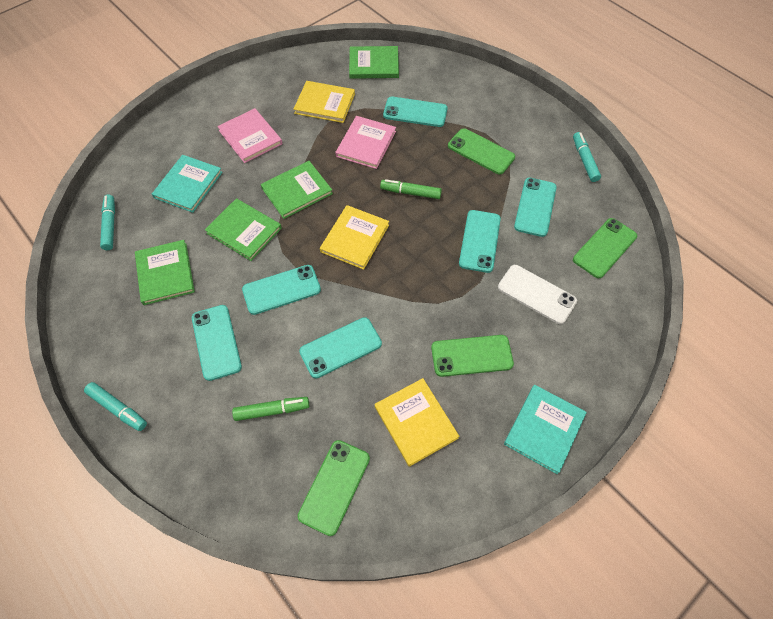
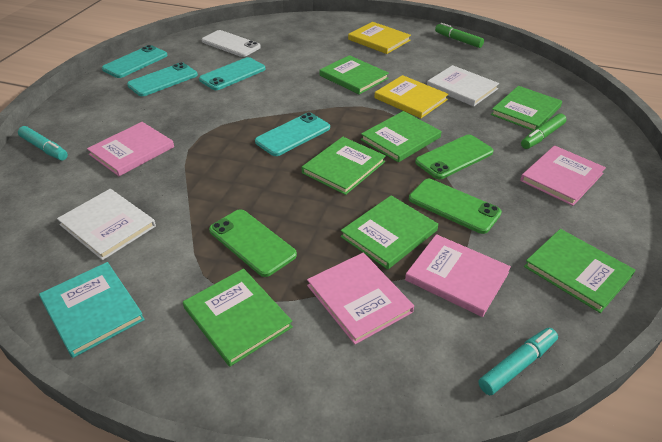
green book: [135,240,195,305] [205,198,282,261] [261,161,333,219] [349,46,399,79] = 4 -> [183,269,293,367] [302,137,386,195] [320,55,389,95] [340,195,438,270] [361,111,441,162] [491,86,562,131] [524,229,635,313] = 7
green phone: [298,440,370,536] [431,335,514,377] [448,128,515,174] [573,218,637,278] = 4 -> [209,209,297,277] [409,179,502,234] [415,134,494,179] = 3
pink book: [217,108,282,163] [335,116,396,169] = 2 -> [87,122,174,176] [307,253,414,344] [405,234,511,317] [520,145,606,206] = 4
turquoise book: [152,155,223,213] [504,385,587,474] = 2 -> [39,262,145,358] = 1
turquoise marker: [84,382,147,431] [100,195,115,250] [573,132,601,182] = 3 -> [18,126,68,160] [478,328,558,395] = 2
turquoise phone: [192,305,242,381] [242,265,321,315] [299,317,382,378] [383,97,448,127] [459,210,501,273] [514,178,557,237] = 6 -> [102,45,168,78] [127,62,198,96] [199,57,265,90] [255,113,330,156] = 4
white book: none = 0 -> [57,189,156,260] [427,65,499,107] = 2
yellow book: [294,81,355,123] [320,205,389,270] [375,378,459,467] = 3 -> [348,22,411,54] [374,75,449,118] = 2

